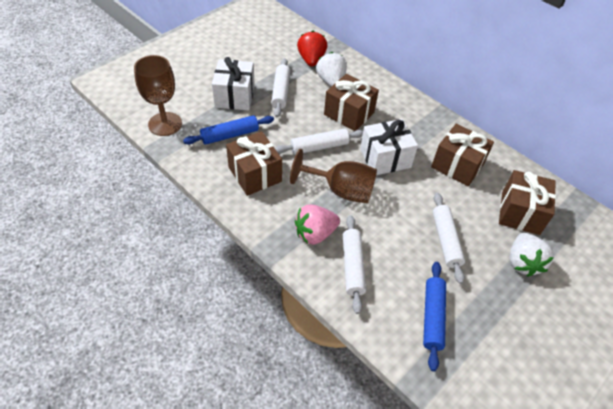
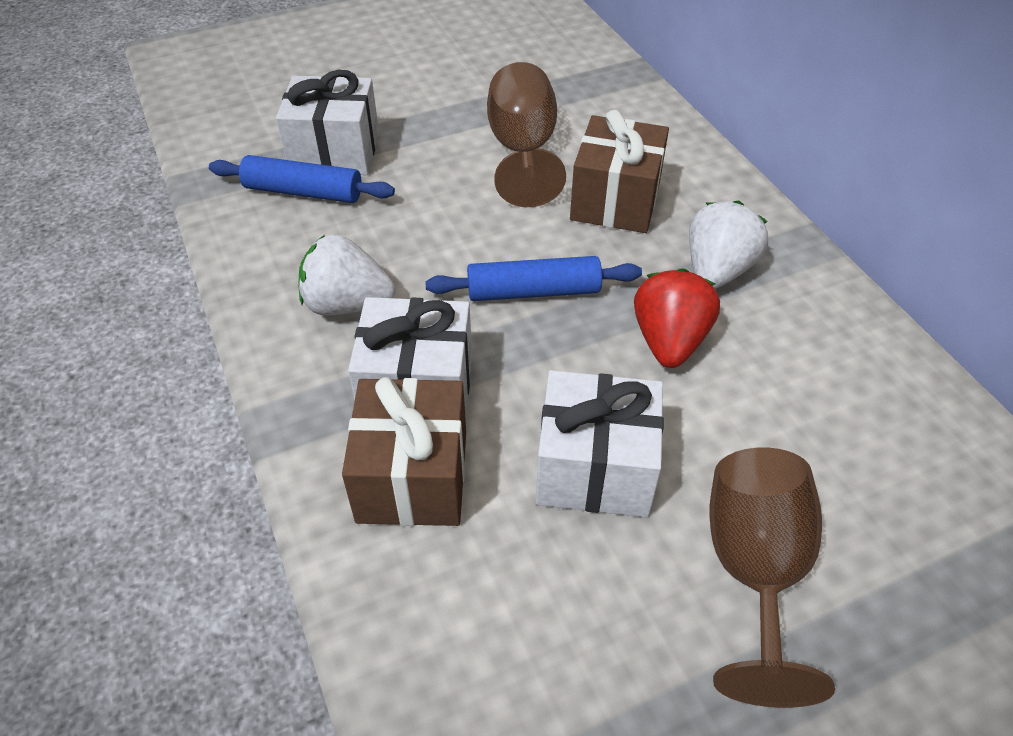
brown gift: [226,131,282,196] [324,74,379,131] [431,124,494,186] [499,170,556,235] = 4 -> [342,377,466,526] [570,110,669,233] = 2
pink strawberry: [295,204,340,245] = 1 -> none = 0
white gift: [212,57,255,110] [360,119,418,175] = 2 -> [276,70,379,175] [348,297,472,414] [536,370,664,517] = 3
white rolling pin: [271,58,290,117] [275,128,363,155] [343,215,366,314] [432,193,465,284] = 4 -> none = 0

